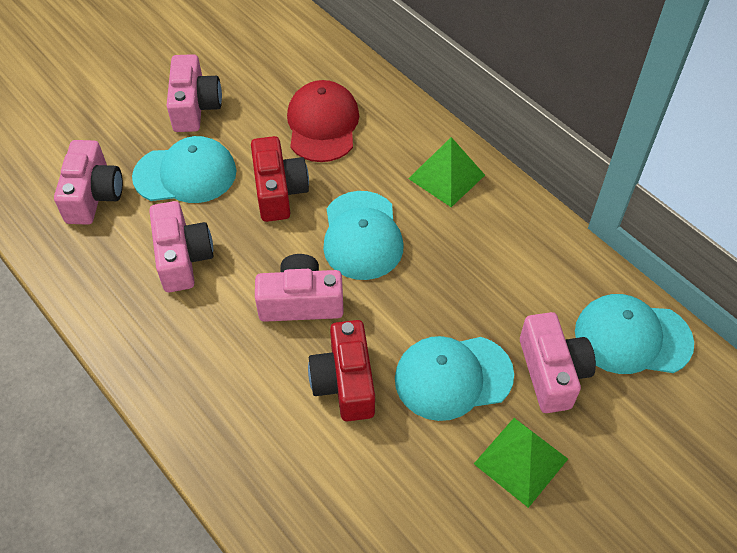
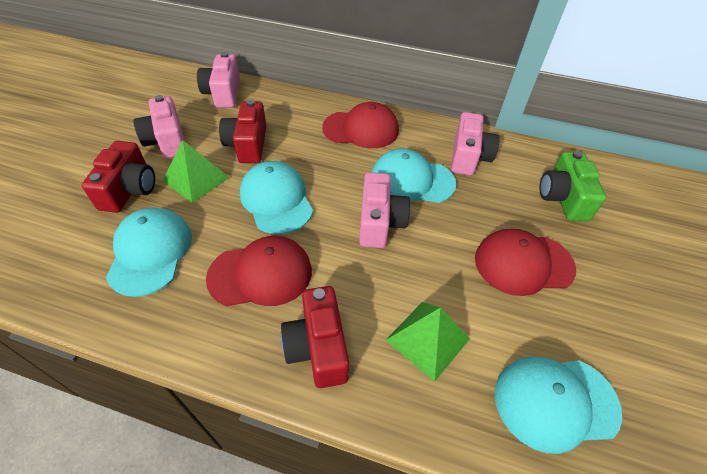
green camera: none = 0 -> [540,151,606,221] = 1
pink camera: [54,140,123,225] [149,201,213,292] [166,54,222,132] [255,254,344,322] [520,312,596,413] = 5 -> [133,95,185,158] [197,52,240,108] [359,172,410,248] [451,112,500,176] = 4
red camera: [251,136,309,222] [308,320,375,422] = 2 -> [82,141,155,213] [219,100,267,163] [281,286,349,388] = 3
red cap: [287,80,359,162] = 1 -> [206,236,312,306] [322,102,399,148] [475,229,576,296] = 3

